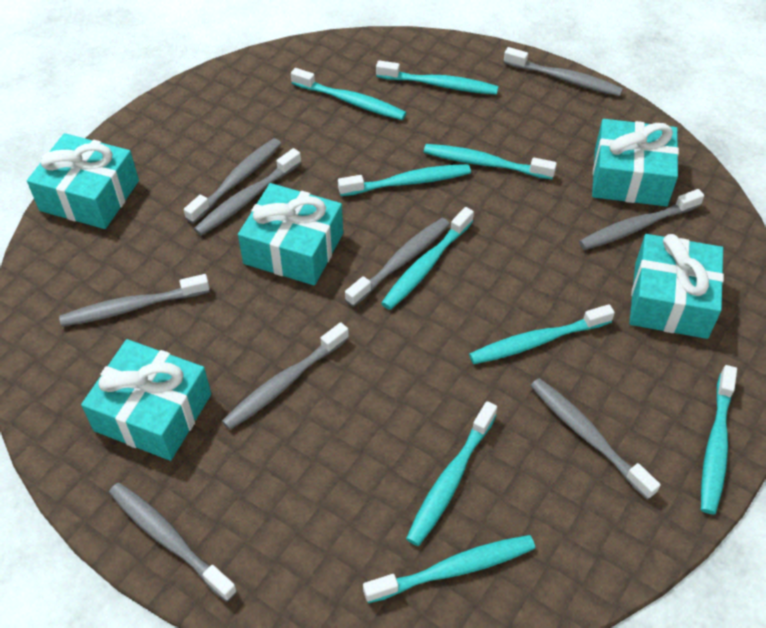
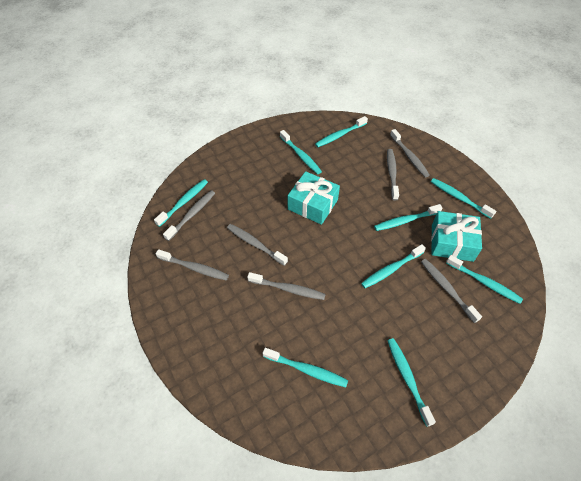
grey toothbrush: [59,274,210,327] [109,483,237,602] [184,138,281,224] [194,148,301,236] [222,322,349,430] [345,218,450,307] [504,47,623,96] [531,378,661,500] [579,189,704,250] = 9 -> [156,249,229,280] [163,190,215,241] [227,224,288,266] [247,272,326,300] [387,149,399,201] [390,129,430,178] [421,259,482,323] = 7
turquoise gift: [27,133,139,229] [81,339,211,461] [238,183,343,285] [592,119,679,206] [629,234,724,339] = 5 -> [288,171,340,225] [431,211,482,262] = 2

